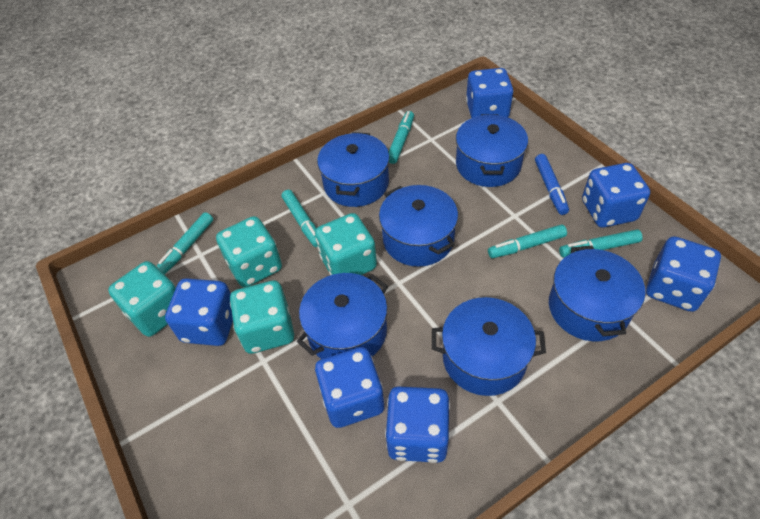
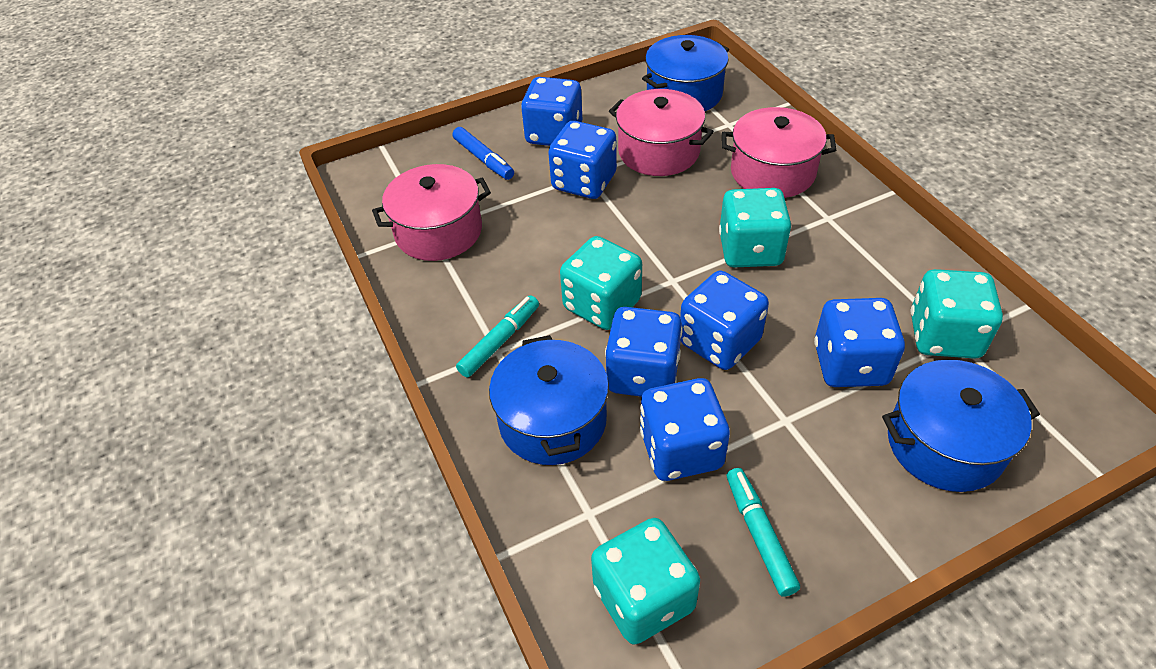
blue pot: [297,273,388,359] [317,132,389,207] [379,185,458,267] [432,297,546,396] [456,114,528,187] [549,246,645,341] = 6 -> [489,335,609,465] [642,35,729,111] [882,360,1040,492] = 3
pink pot: none = 0 -> [372,164,491,261] [609,89,714,176] [722,107,836,198] = 3
turquoise marker: [157,212,213,275] [282,190,317,247] [389,111,414,164] [488,224,567,258] [559,229,643,257] = 5 -> [456,295,539,378] [727,468,800,597] = 2

